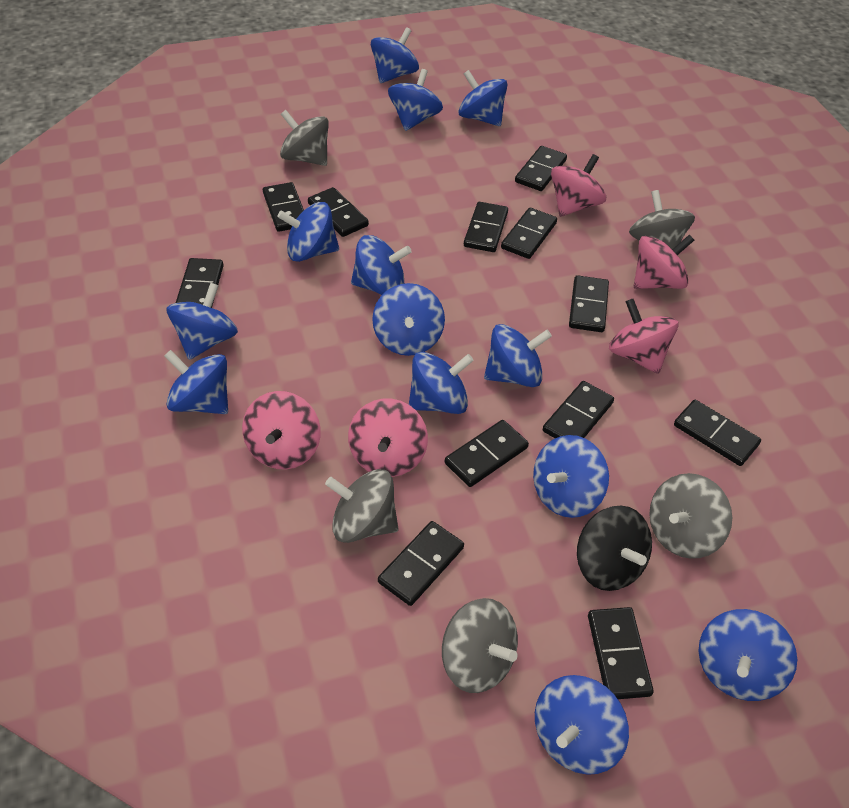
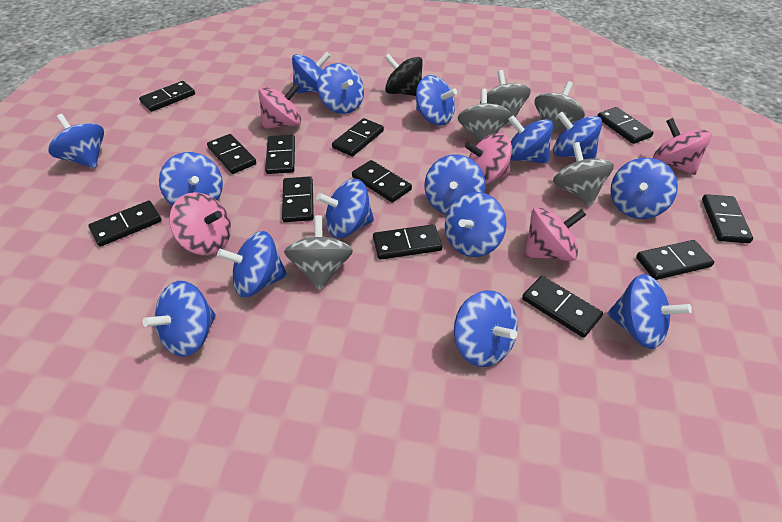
blue spinning top: [165,350,228,414] [166,283,238,360] [277,202,339,262] [351,235,412,295] [371,27,419,83] [372,283,445,356] [388,69,443,131] [409,352,474,414] [458,70,507,126] [484,324,552,387] [533,435,609,518] [535,675,629,775] [698,609,797,701] = 13 -> [48,114,104,168] [143,281,216,357] [159,152,223,206] [217,231,287,298] [292,52,330,94] [317,63,364,114] [317,179,374,238] [416,75,457,126] [425,155,485,214] [445,192,507,257] [454,290,518,367] [508,115,553,164] [553,112,602,159] [607,274,692,349] [611,158,678,219] = 15

